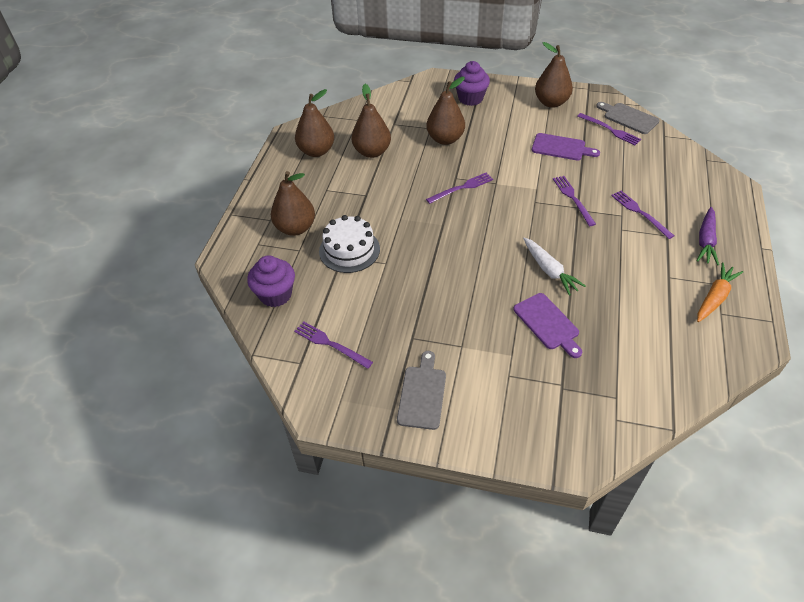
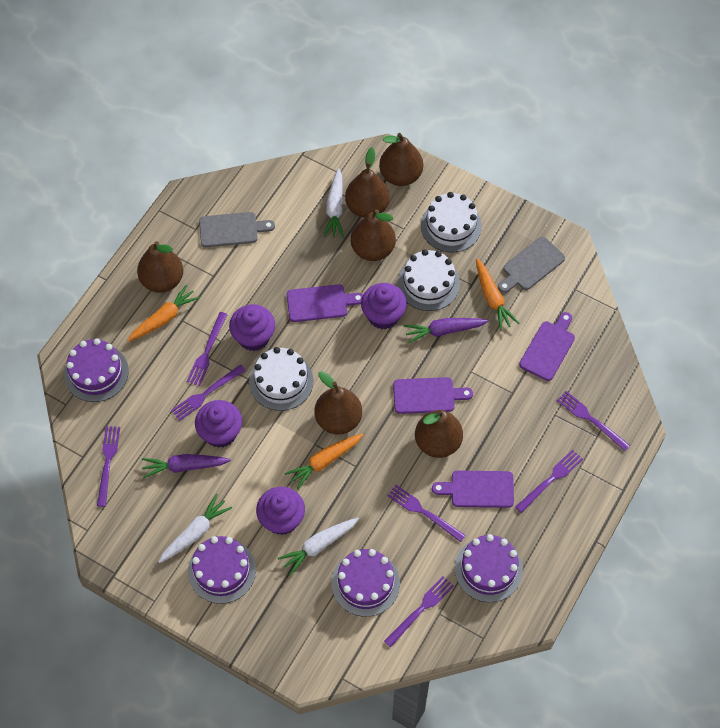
brown pear: [271,171,315,236] [295,89,334,157] [352,84,391,158] [426,77,465,145] [535,42,573,108] = 5 -> [137,241,183,293] [314,371,362,435] [345,147,390,218] [351,209,396,261] [379,133,423,186] [415,410,463,458] = 6
orange carrot: [697,262,743,322] = 1 -> [127,285,200,342] [285,434,363,490] [476,259,519,331] = 3
purple cake: none = 0 -> [64,338,129,402] [188,536,256,604] [332,549,400,617] [455,534,523,602] = 4
purple carrot: [697,207,719,266] = 1 -> [142,454,231,479] [404,318,489,344] = 2
purple cupcake: [247,255,295,307] [454,61,490,106] = 2 -> [195,400,242,448] [229,304,275,351] [256,487,305,535] [361,283,407,329] = 4
purple cutting board: [513,293,582,358] [532,133,600,161] = 2 -> [287,284,363,322] [393,377,473,414] [432,470,514,508] [519,312,575,381] = 4
purple fork: [294,321,373,369] [426,173,493,204] [553,176,596,226] [577,113,641,145] [611,191,674,239] = 5 -> [97,426,120,507] [171,364,246,421] [187,312,228,386] [384,576,454,647] [387,485,466,542] [515,450,583,513] [557,391,630,451] = 7
white cake: [319,215,380,273] = 1 -> [249,347,313,411] [398,249,460,311] [421,192,482,252] = 3
white carrot: [523,237,586,296] = 1 -> [159,494,232,563] [278,517,359,576] [323,168,344,238] = 3

